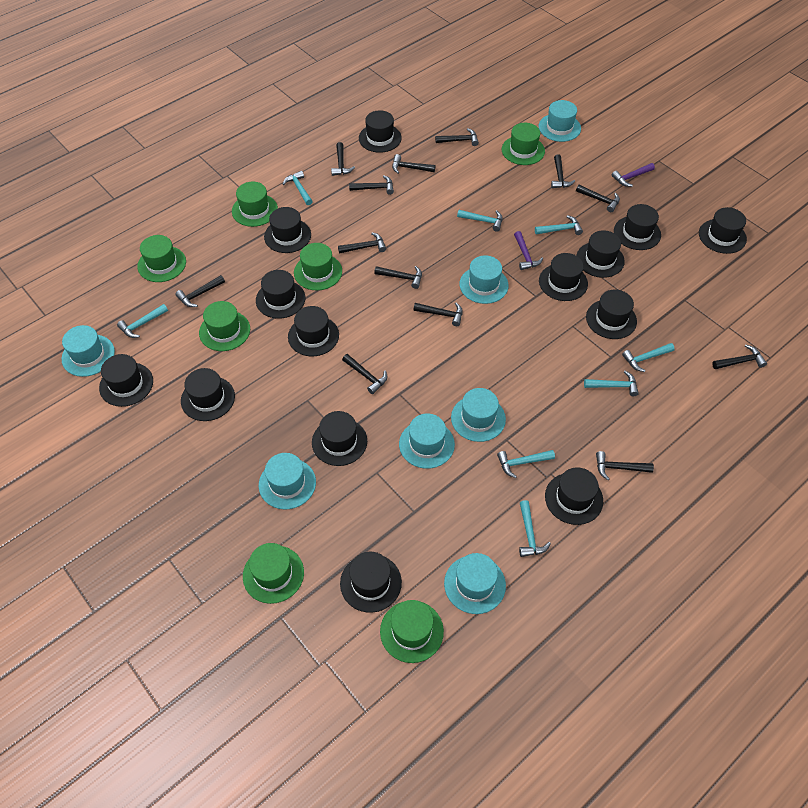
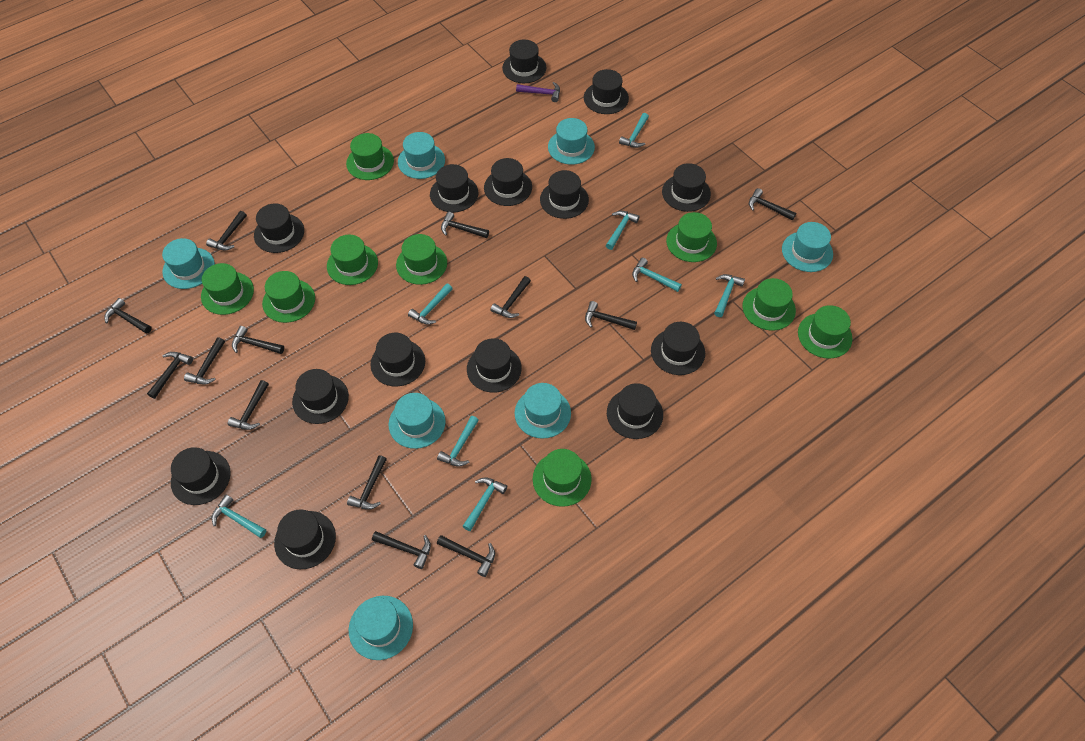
green hat: [137,235,186,282] [199,301,250,351] [232,182,278,227] [243,543,304,604] [294,243,342,290] [380,600,444,663] [502,123,545,165] = 7 -> [201,263,254,315] [262,271,315,323] [327,235,378,285] [346,133,394,180] [396,234,447,285] [533,449,592,507] [666,212,717,262] [742,278,796,331] [798,305,852,359] = 9
purple hammer: [514,231,543,270] [612,163,655,187] = 2 -> [516,82,560,102] = 1

